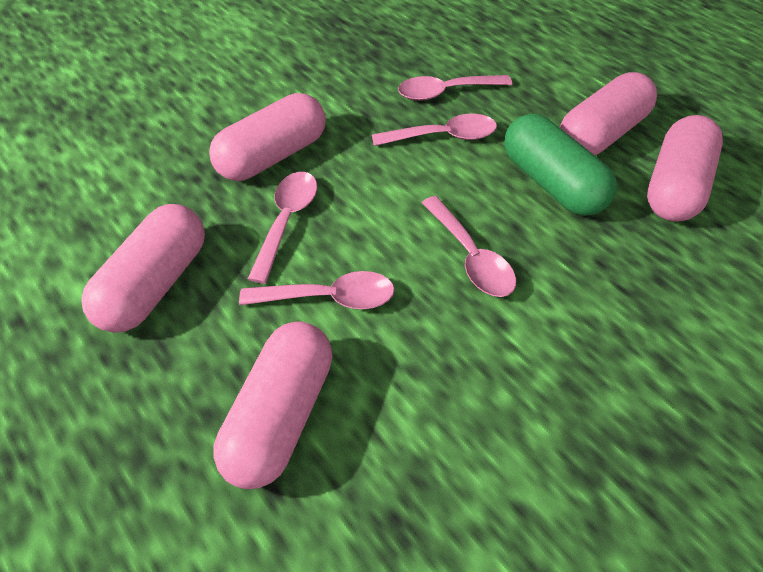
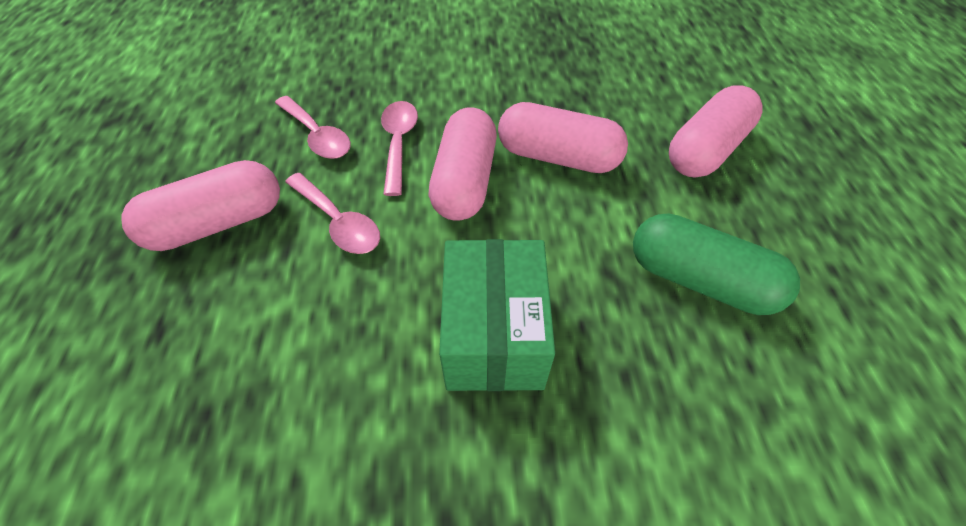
green box: none = 0 -> [439,239,555,391] = 1
pink capsule: [81,204,205,333] [209,93,326,181] [213,321,332,489] [560,72,657,155] [647,115,723,221] = 5 -> [121,160,280,251] [428,107,497,221] [498,102,628,173] [669,85,763,177] = 4
pink spoon: [239,271,395,309] [248,172,317,284] [372,114,497,146] [398,75,512,101] [422,196,516,297] = 5 -> [275,96,351,159] [285,173,380,254] [381,101,418,196] = 3

